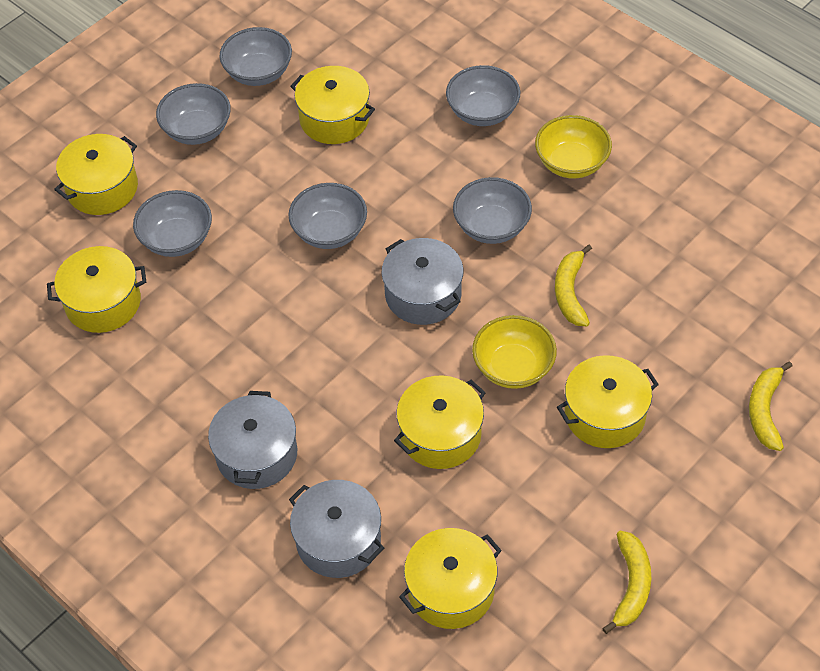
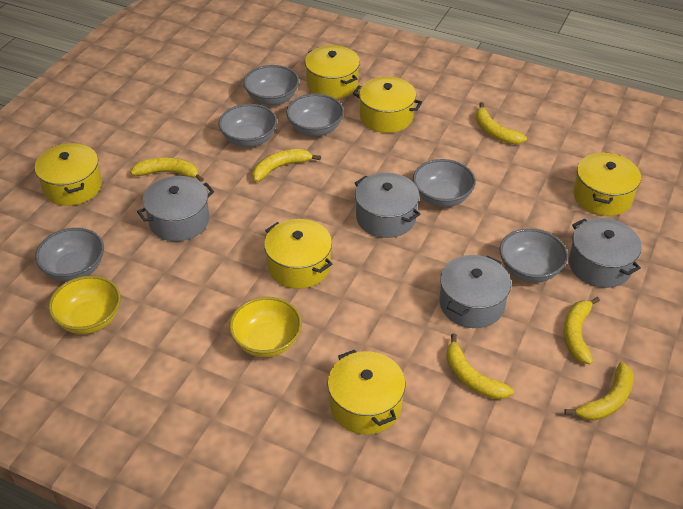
grey pot: [208,391,297,489] [289,480,384,578] [382,238,463,325] = 3 -> [137,176,214,241] [355,173,420,238] [439,255,511,328] [569,218,642,288] = 4
yellow banana: [555,245,592,326] [602,531,651,634] [749,361,793,451] = 3 -> [130,157,204,182] [252,149,321,182] [446,334,514,399] [475,102,527,144] [564,297,600,364] [564,362,634,421] = 6

